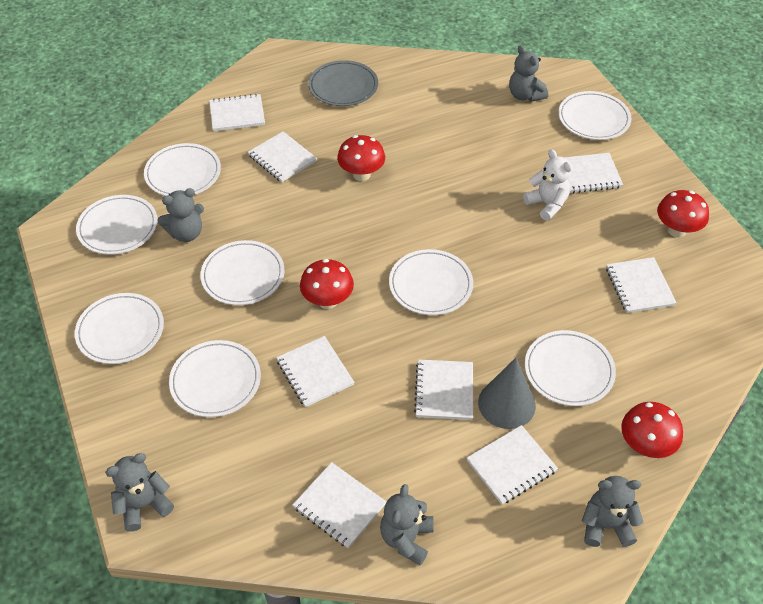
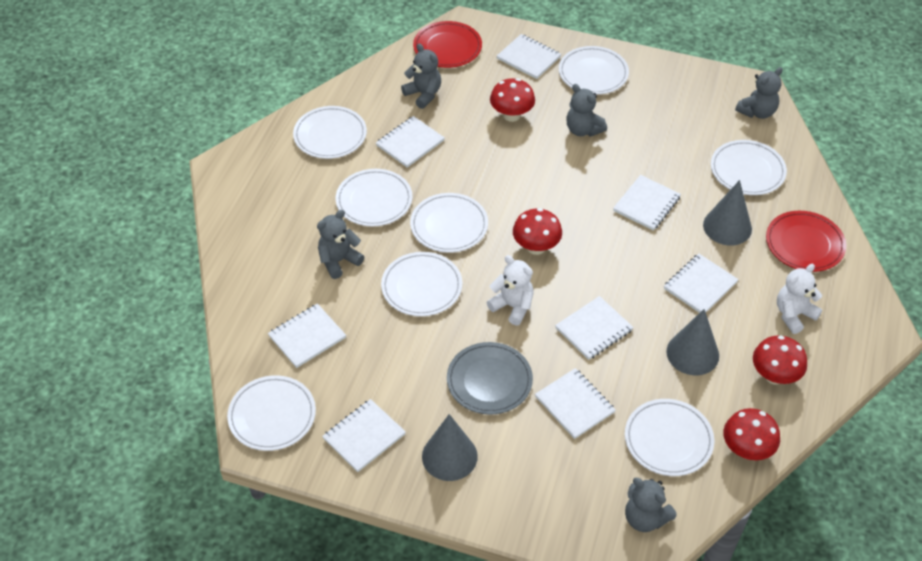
grey cone: [478,358,536,429] = 1 -> [422,414,478,481] [666,309,719,375] [703,180,752,245] = 3
red plate: none = 0 -> [413,21,482,68] [766,211,846,272] = 2
white teddy bear: [523,149,572,221] = 1 -> [487,255,534,326] [777,264,822,334] = 2

